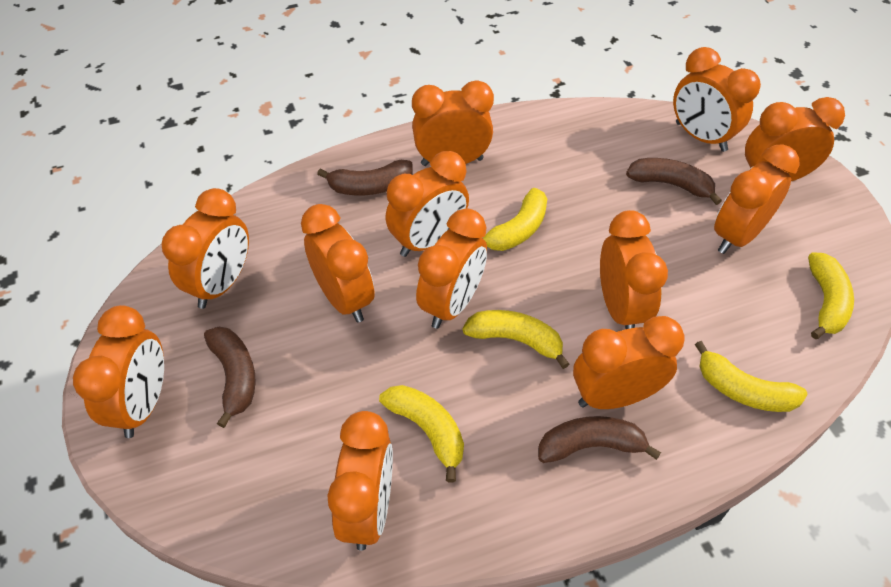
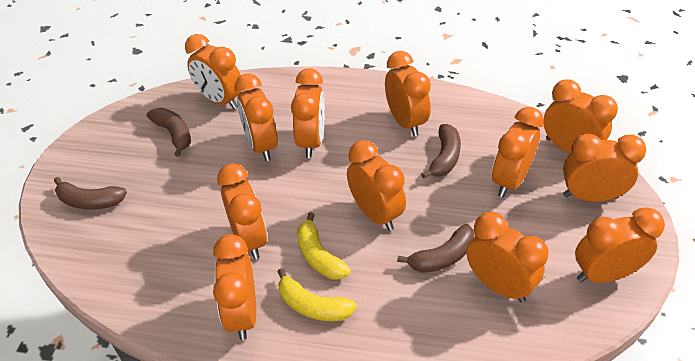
yellow banana: [379,385,464,483] [463,310,569,369] [483,188,547,251] [695,341,807,412] [808,252,854,339] = 5 -> [277,268,357,321] [297,212,351,279] = 2

